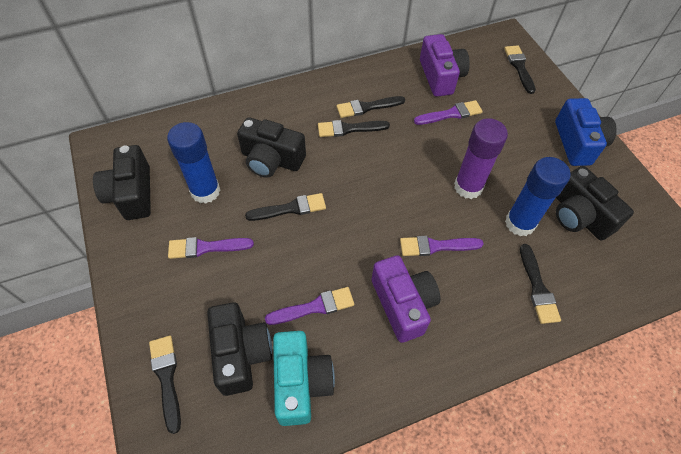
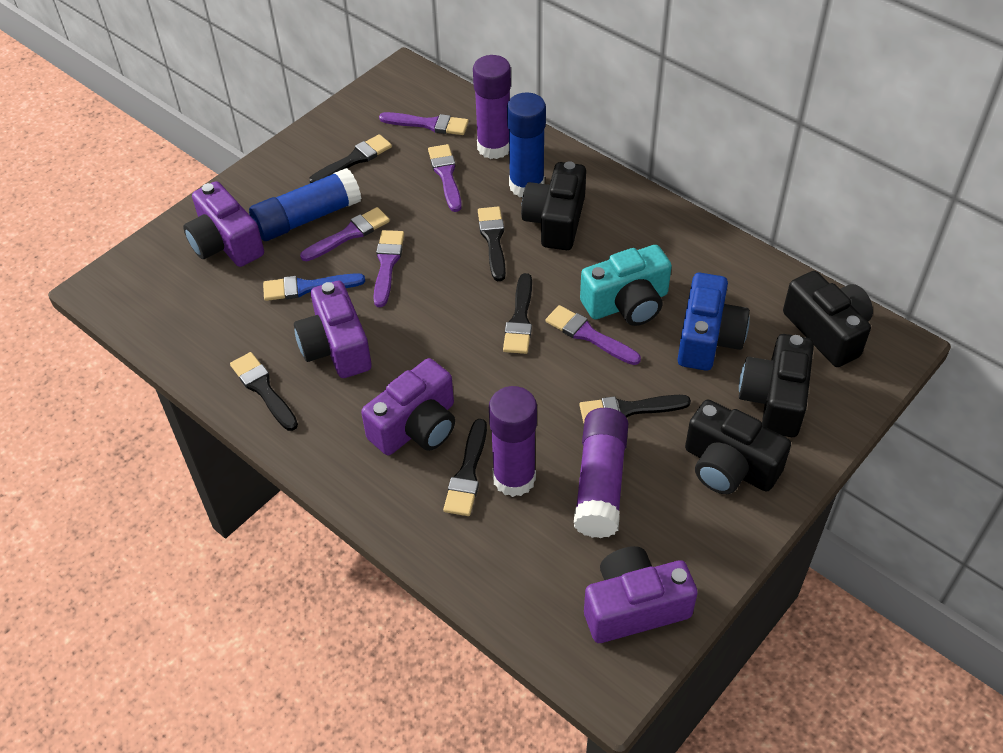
blue brush: none = 0 -> [263,273,365,301] = 1
purple brush: [168,237,254,259] [265,287,354,325] [400,236,483,256] [414,100,483,125] = 4 -> [300,207,390,261] [373,230,404,307] [379,112,469,135] [428,144,462,212] [546,305,641,365] = 5
purple camera: [372,255,440,343] [420,34,470,97] = 2 -> [183,181,264,267] [294,281,372,378] [361,358,455,455] [584,546,698,643] = 4
purple glue stick: [454,118,508,199] = 1 -> [473,55,511,159] [489,386,537,497] [574,408,628,538] = 3

